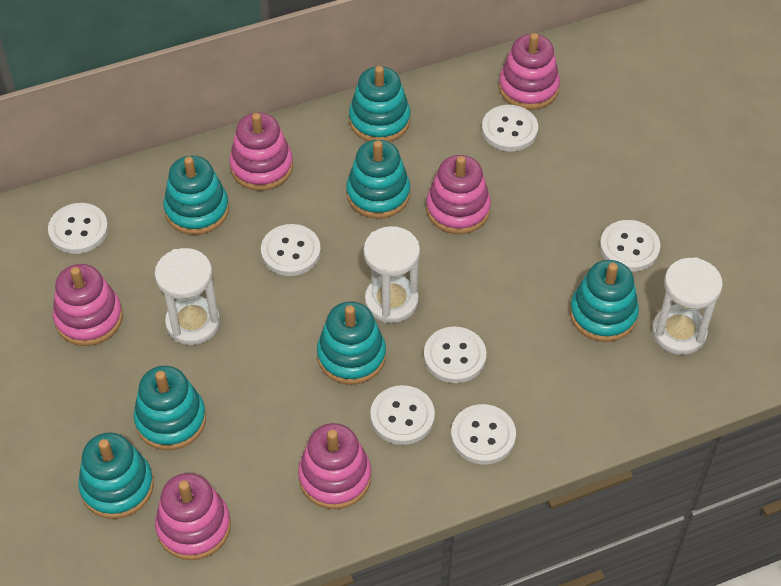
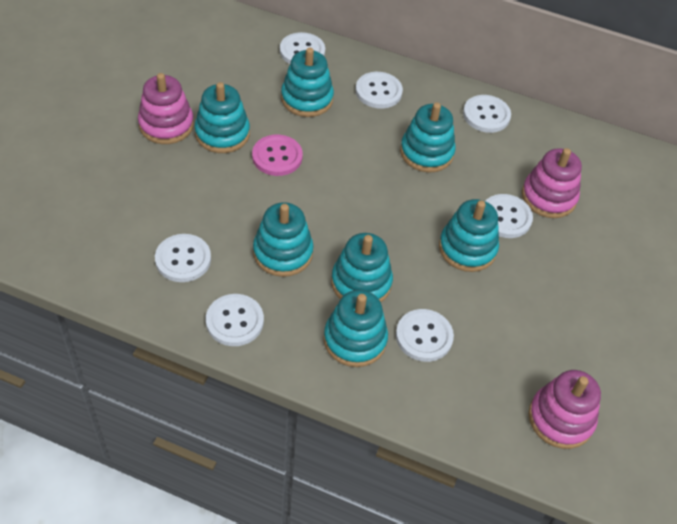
pink button: none = 0 -> [252,135,303,176] = 1
pink stacking toy: [53,264,123,346] [155,473,231,560] [229,113,293,191] [298,423,371,509] [426,155,491,234] [499,33,560,110] = 6 -> [138,73,194,144] [522,148,582,218] [528,370,601,449] = 3
white hourglass: [155,248,220,345] [363,226,420,323] [652,257,723,355] = 3 -> none = 0

